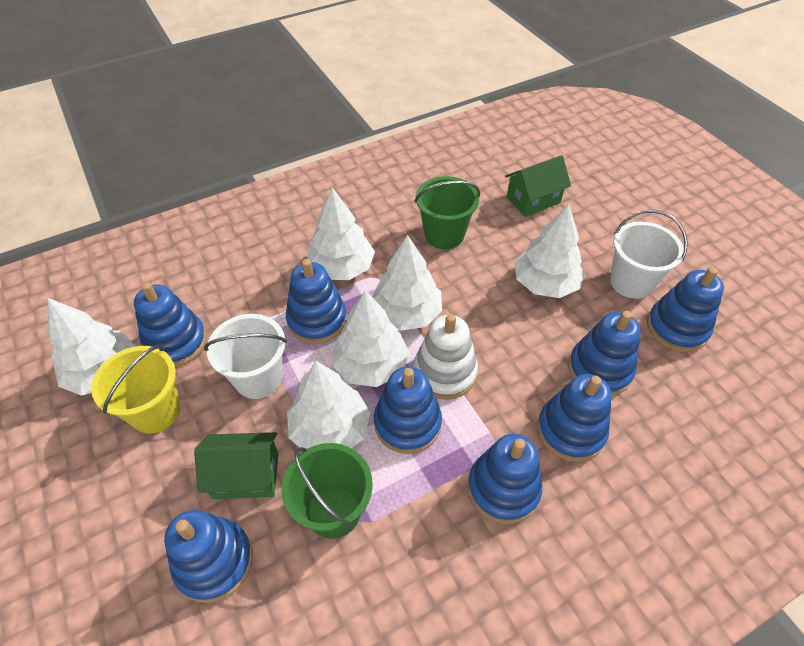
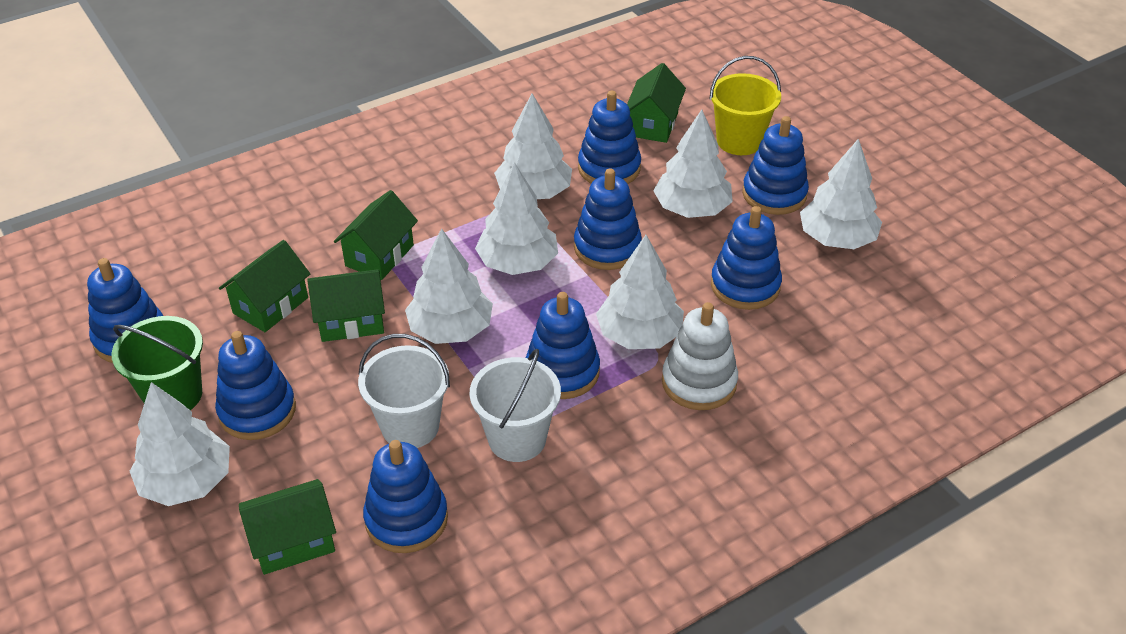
green bucket: [281,443,373,539] [415,176,480,249] = 2 -> [112,316,203,410] = 1
green house: [194,432,279,499] [505,155,571,217] = 2 -> [219,240,310,332] [239,479,336,575] [307,269,385,342] [334,190,418,280] [627,63,686,143] = 5
white tree: [48,298,135,396] [287,361,370,449] [307,188,375,280] [332,290,410,387] [372,235,442,331] [515,204,585,298] = 6 -> [130,382,230,506] [405,228,493,344] [475,163,558,275] [494,93,572,199] [596,235,684,349] [653,110,733,218] [800,139,882,249] = 7

